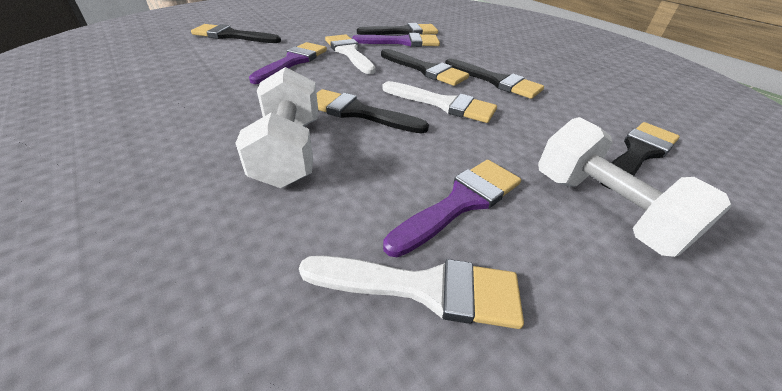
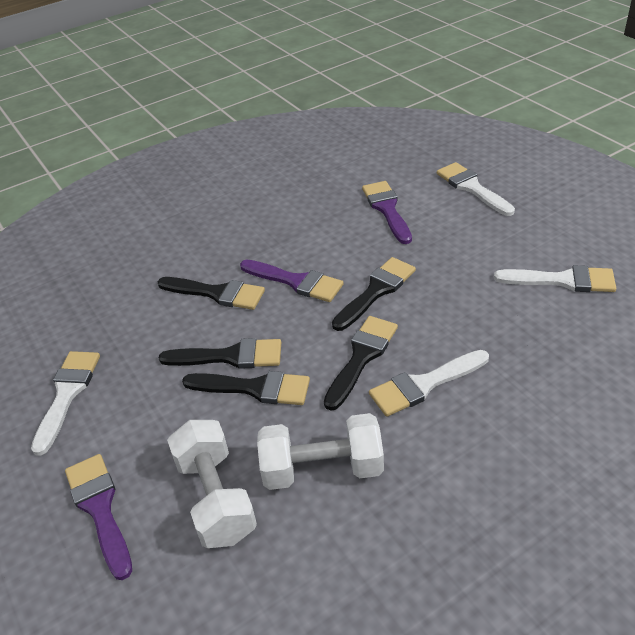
black brush: [191,24,281,43] [317,89,429,134] [357,23,438,35] [381,49,469,86] [445,59,544,99] [600,122,680,189] = 6 -> [158,277,265,310] [159,338,281,369] [182,371,310,405] [324,316,398,411] [332,257,416,331] = 5
white brush: [299,256,524,329] [325,34,376,74] [382,81,497,123] = 3 -> [31,351,100,456] [369,350,489,417] [437,162,515,216] [494,265,616,292] = 4

